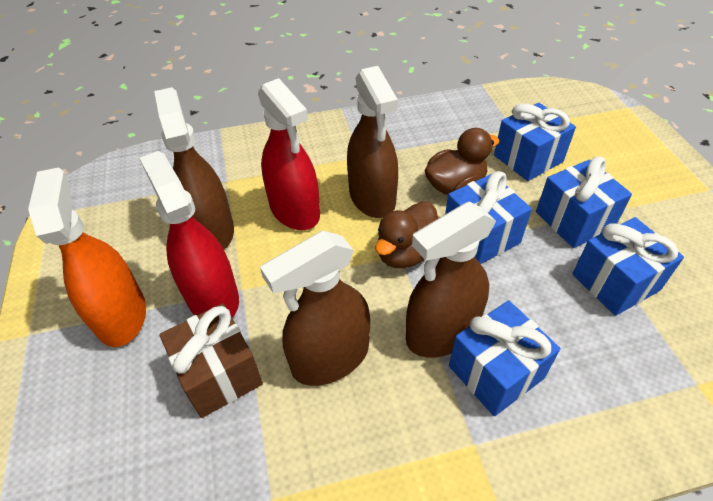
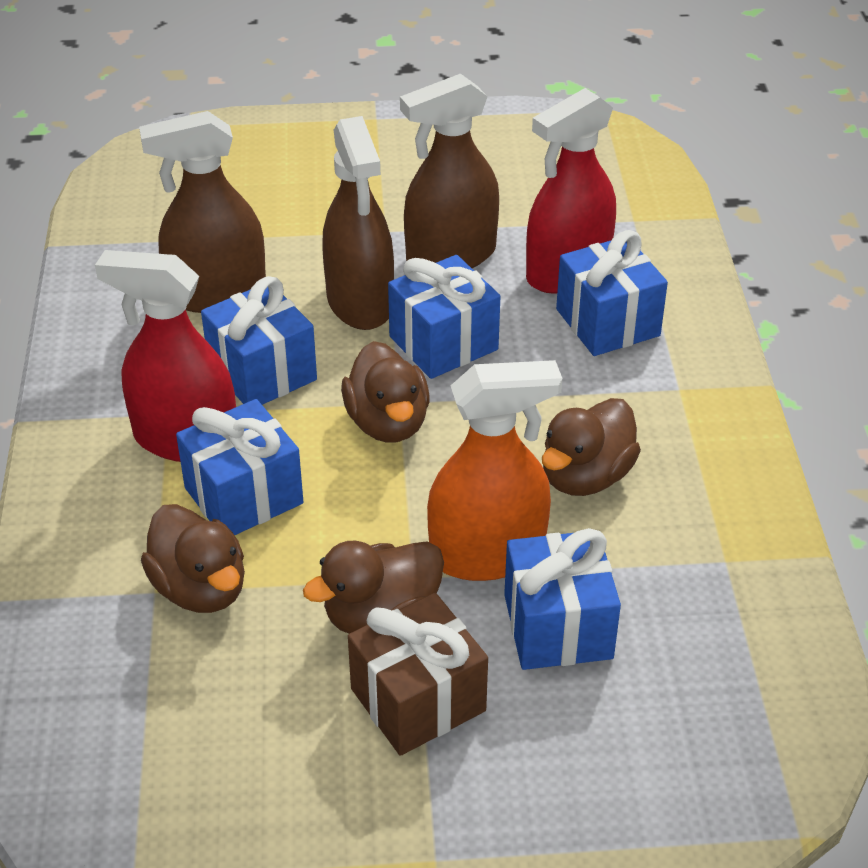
brown duck: [375,201,438,268] [425,128,500,195] = 2 -> [141,504,245,613] [303,541,444,634] [341,341,429,443] [542,398,641,496] = 4
brown spray bottle: [154,87,234,249] [260,231,370,386] [347,66,398,218] [406,202,496,358] = 4 -> [139,111,266,313] [322,116,394,330] [400,73,499,268] = 3

